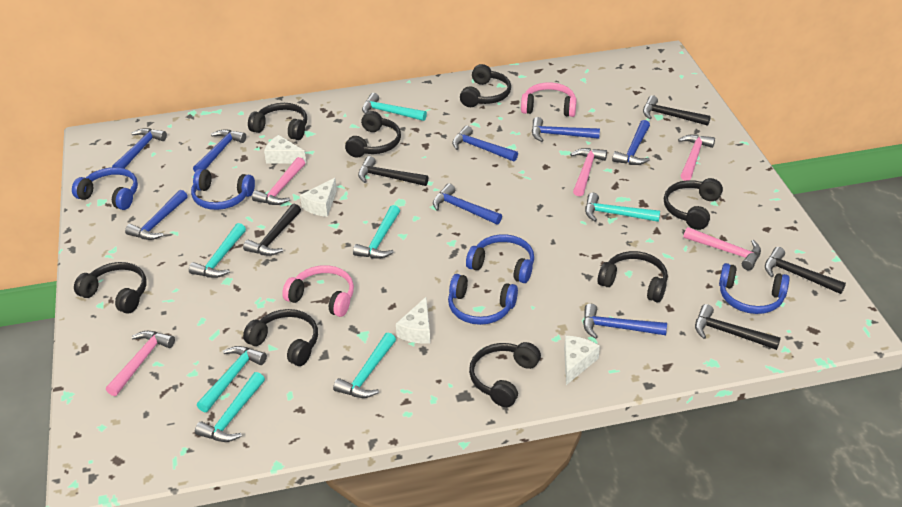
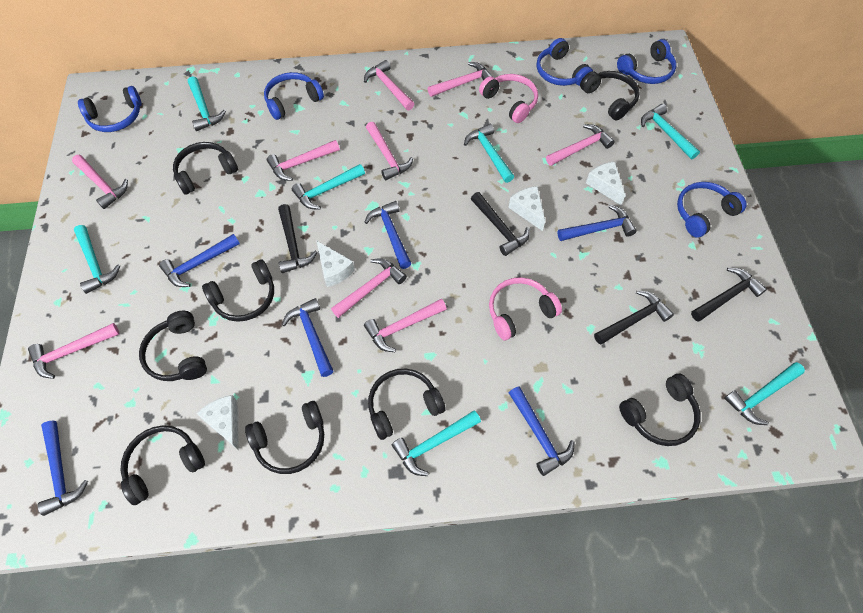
black hammer: [243,204,301,256] [358,156,428,186] [643,95,711,126] [695,304,781,350] [765,247,846,294] = 5 -> [278,204,317,273] [471,192,530,256] [594,291,674,345] [691,268,767,322] = 4
blue hammer: [112,128,167,169] [125,190,188,240] [193,130,246,172] [433,184,502,225] [452,126,518,161] [532,117,600,142] [583,304,667,339] [612,120,650,165] = 8 -> [38,421,88,516] [159,234,240,287] [282,298,333,377] [364,201,412,269] [509,386,574,476] [557,205,637,241] = 6
pink hammer: [106,331,175,396] [252,157,305,205] [570,148,607,196] [678,134,715,181] [684,227,761,270] = 5 -> [28,323,119,379] [72,155,128,209] [267,140,340,181] [331,258,407,318] [364,60,414,110] [364,299,447,352] [366,122,413,181] [428,62,493,97] [546,124,615,166] = 9

